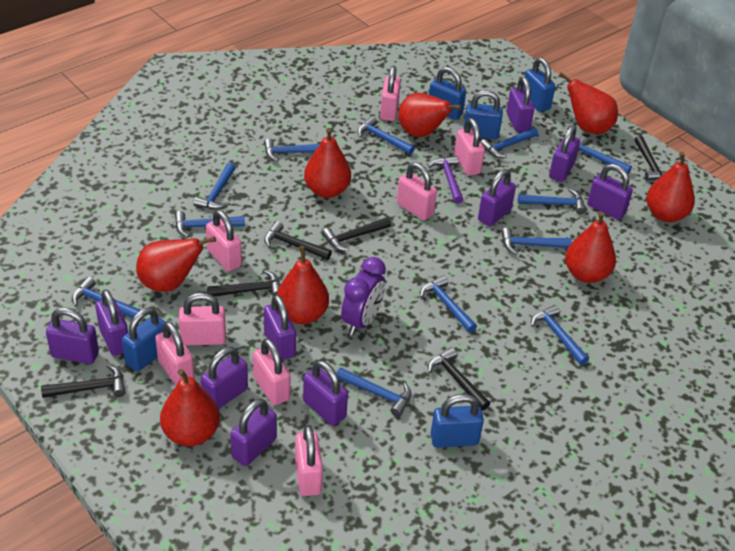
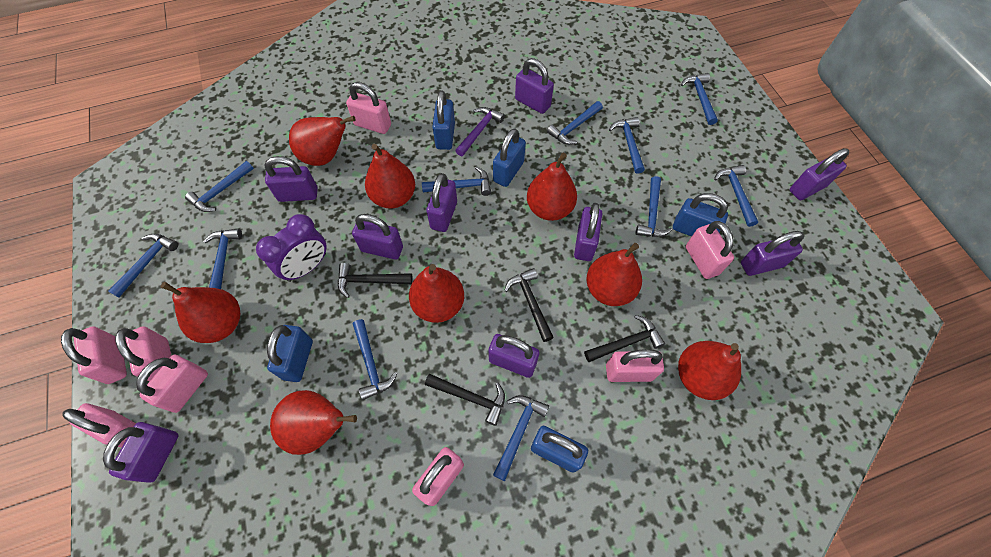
black hammer: [41,365,126,398] [207,270,280,297] [264,221,332,260] [322,217,391,251] [428,347,490,411] [634,135,667,181] = 6 -> [338,263,413,298] [425,374,505,426] [504,268,554,342] [584,315,665,362] = 4
blue hammer: [72,277,141,318] [175,211,245,238] [193,163,236,210] [264,138,320,162] [337,368,412,417] [358,116,415,155] [420,275,477,333] [481,127,538,158] [501,227,572,255] [518,189,586,214] [531,305,589,365] [576,136,632,174] = 12 -> [108,234,178,298] [185,161,254,212] [203,228,242,289] [353,319,397,400] [422,166,491,196] [493,395,549,481] [547,101,603,145] [609,117,645,174] [636,176,672,237] [681,73,718,125] [714,165,758,227] = 11
purple padlock: [46,308,99,364] [95,289,128,356] [201,347,248,409] [230,399,277,466] [264,294,296,360] [303,360,348,426] [478,169,516,226] [507,77,534,132] [549,125,580,182] [587,164,633,220] = 10 -> [103,422,179,483] [264,156,318,202] [352,214,403,260] [426,173,457,232] [489,334,539,378] [515,58,554,114] [574,203,602,261] [741,231,804,276] [790,148,849,200] = 9

